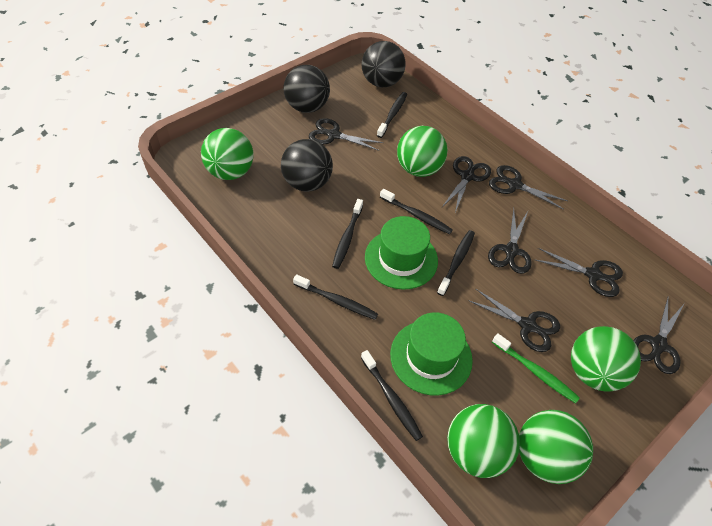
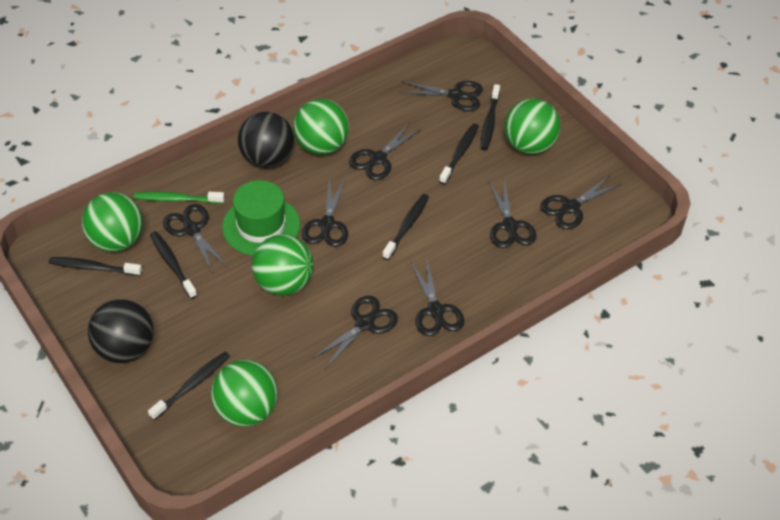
black ball: [281,139,333,191] [283,65,330,113] [361,41,406,87] = 3 -> [88,299,154,363] [238,112,294,168] = 2
black scissors: [309,118,384,151] [442,156,491,212] [468,288,560,352] [488,208,532,274] [489,165,568,210] [534,248,623,297] [633,298,684,374] = 7 -> [163,204,227,273] [302,177,348,247] [312,296,398,369] [349,122,421,180] [399,81,483,111] [411,261,464,336] [488,180,537,248] [540,175,621,229] = 8
green hat: [365,216,438,290] [390,312,473,396] = 2 -> [222,180,300,256] = 1

